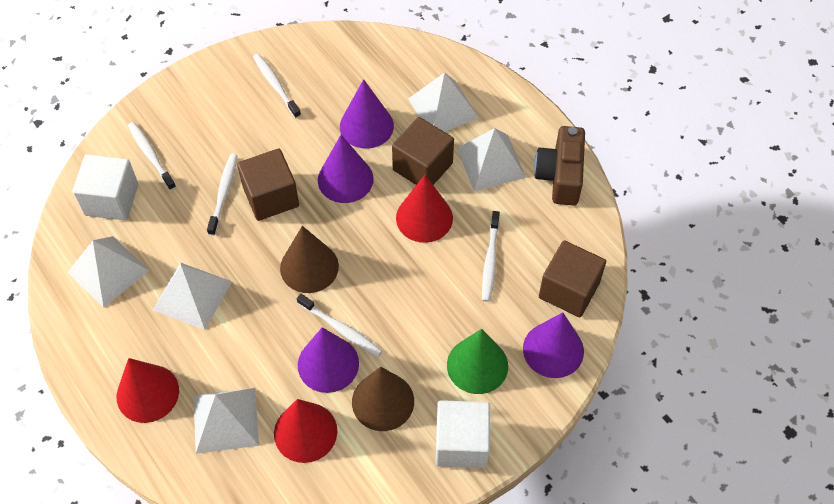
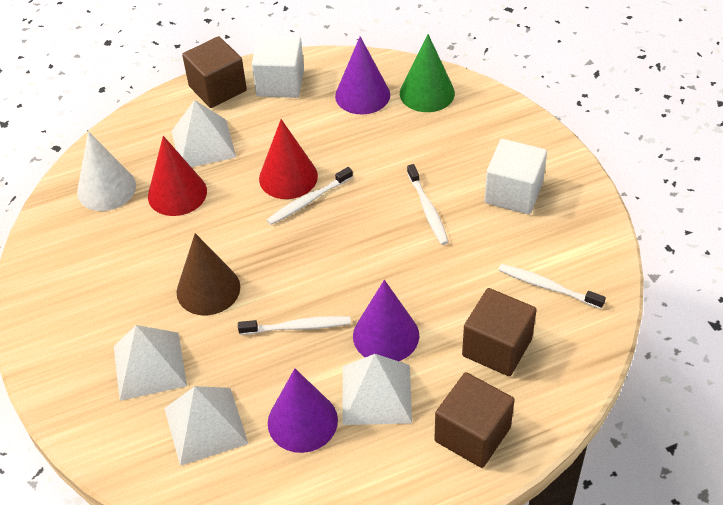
brown camera: [534,126,585,206] = 1 -> none = 0
brown cone: [280,226,339,293] [352,367,414,431] = 2 -> [177,233,240,315] = 1
purple cone: [298,327,359,393] [318,135,373,203] [340,79,394,149] [523,312,584,378] = 4 -> [268,368,338,453] [335,36,390,115] [353,280,419,361] = 3
red cone: [116,358,179,423] [274,399,337,463] [396,175,453,243] = 3 -> [148,136,207,216] [259,119,318,199] = 2
white cone: none = 0 -> [77,131,136,211] = 1
white pyramid: [67,236,149,308] [153,262,232,330] [194,388,259,454] [408,73,479,132] [457,128,526,191] = 5 -> [114,325,187,401] [164,386,248,466] [172,100,236,167] [342,354,412,425] = 4
white toothbrush: [128,122,176,191] [207,154,238,236] [253,54,301,118] [297,294,382,357] [482,211,500,302] = 5 -> [238,316,351,335] [267,167,353,225] [407,164,449,245] [499,264,606,309] = 4

